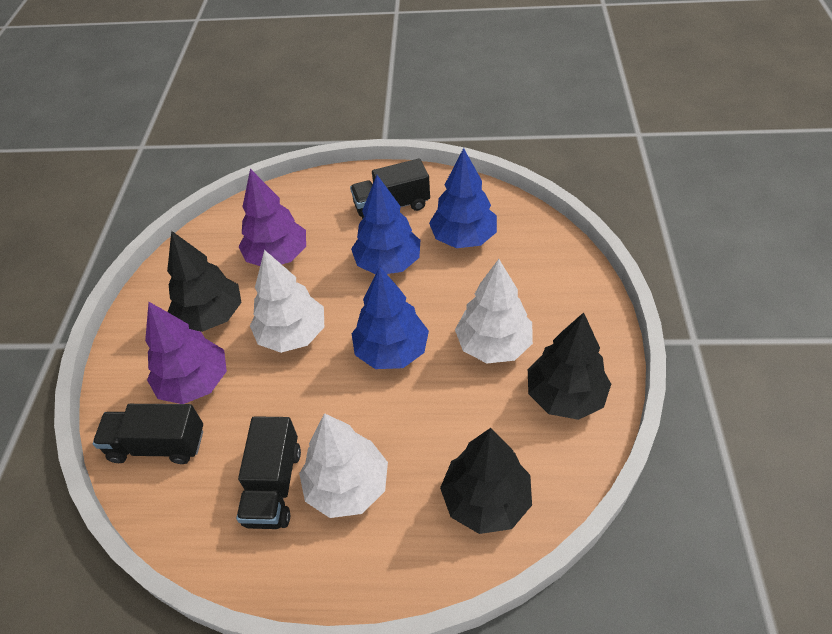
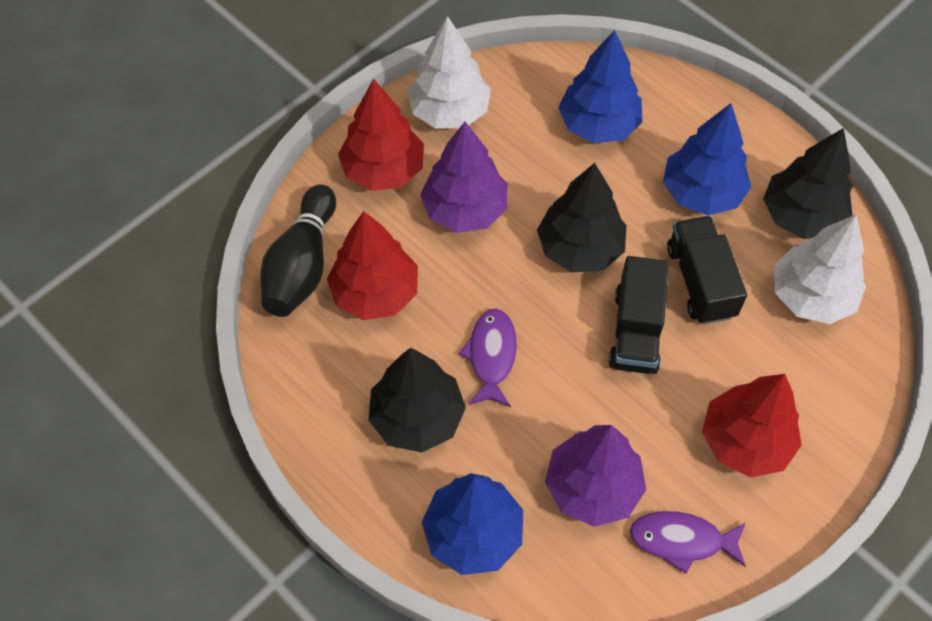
black bowling pin: none = 0 -> [260,184,336,317] = 1
black truck: [93,404,203,464] [236,416,301,529] [350,158,430,219] = 3 -> [609,256,669,374] [667,216,747,324] = 2
purple fish: none = 0 -> [459,308,517,407] [630,511,746,574] = 2
red tree: none = 0 -> [327,211,418,320] [338,78,424,191] [702,374,802,478] = 3
white tree: [250,250,324,353] [299,413,388,518] [455,259,533,363] = 3 -> [407,16,491,129] [774,214,866,324] = 2

